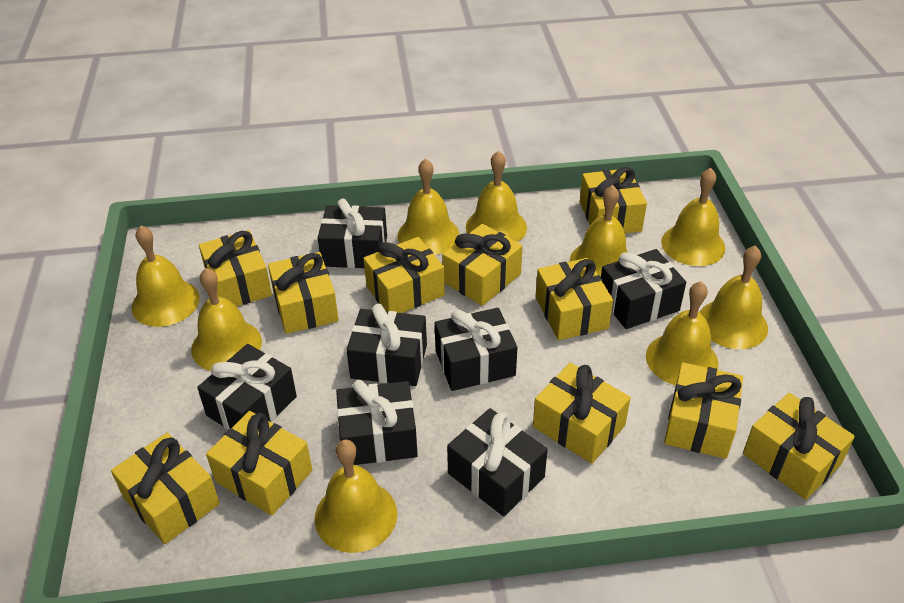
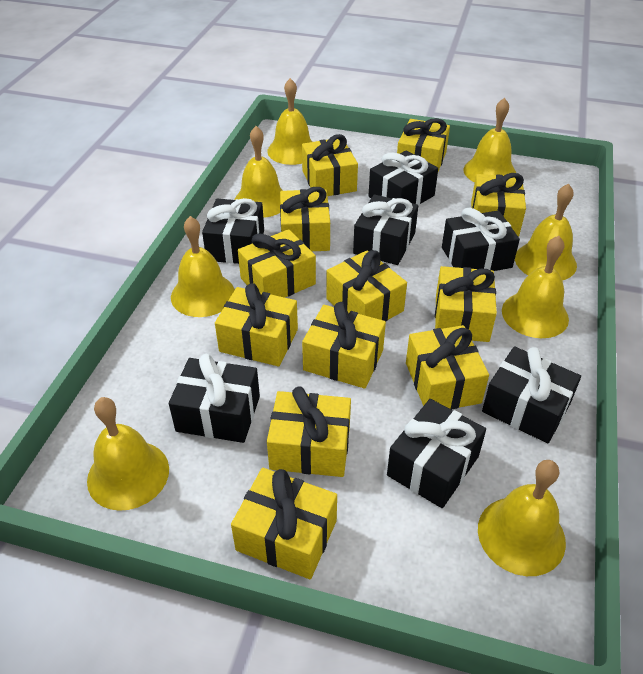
yellow bell: [132,226,199,327] [191,268,262,371] [315,440,397,553] [398,158,459,255] [466,151,527,242] [570,185,629,277] [646,281,718,385] [661,168,725,266] [699,246,768,349] = 9 -> [87,397,169,511] [171,216,235,317] [234,126,283,218] [267,78,312,165] [464,98,516,182] [478,460,566,576] [502,236,569,338] [515,184,577,281] = 8
yellow gift: [111,433,220,544] [199,230,272,306] [206,411,312,516] [268,252,339,334] [363,237,445,313] [442,224,523,306] [533,363,631,463] [536,258,613,340] [580,167,647,234] [664,362,743,459] [743,393,855,500] = 11 -> [215,283,298,366] [231,468,337,579] [238,229,316,298] [267,386,351,477] [280,187,330,251] [302,134,358,196] [302,302,386,389] [326,250,407,321] [397,118,450,171] [406,325,489,409] [435,266,497,342] [471,173,526,237] = 12

